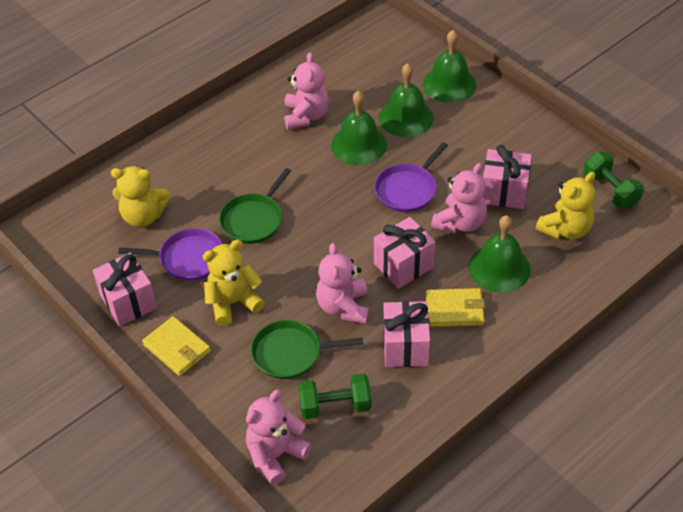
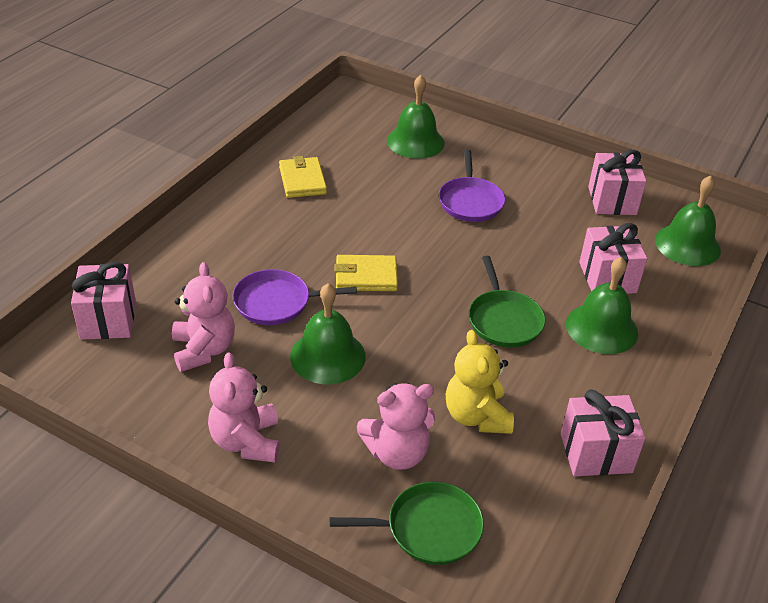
green dumbbell: [298,374,371,419] [583,152,644,208] = 2 -> none = 0
pink teddy bear: [246,390,312,485] [284,52,329,130] [316,243,369,324] [431,163,487,234] = 4 -> [172,262,235,372] [208,352,280,462] [357,383,435,470] = 3
yellow teddy bear: [111,166,170,227] [203,240,265,326] [536,172,596,239] = 3 -> [446,330,514,434] = 1

